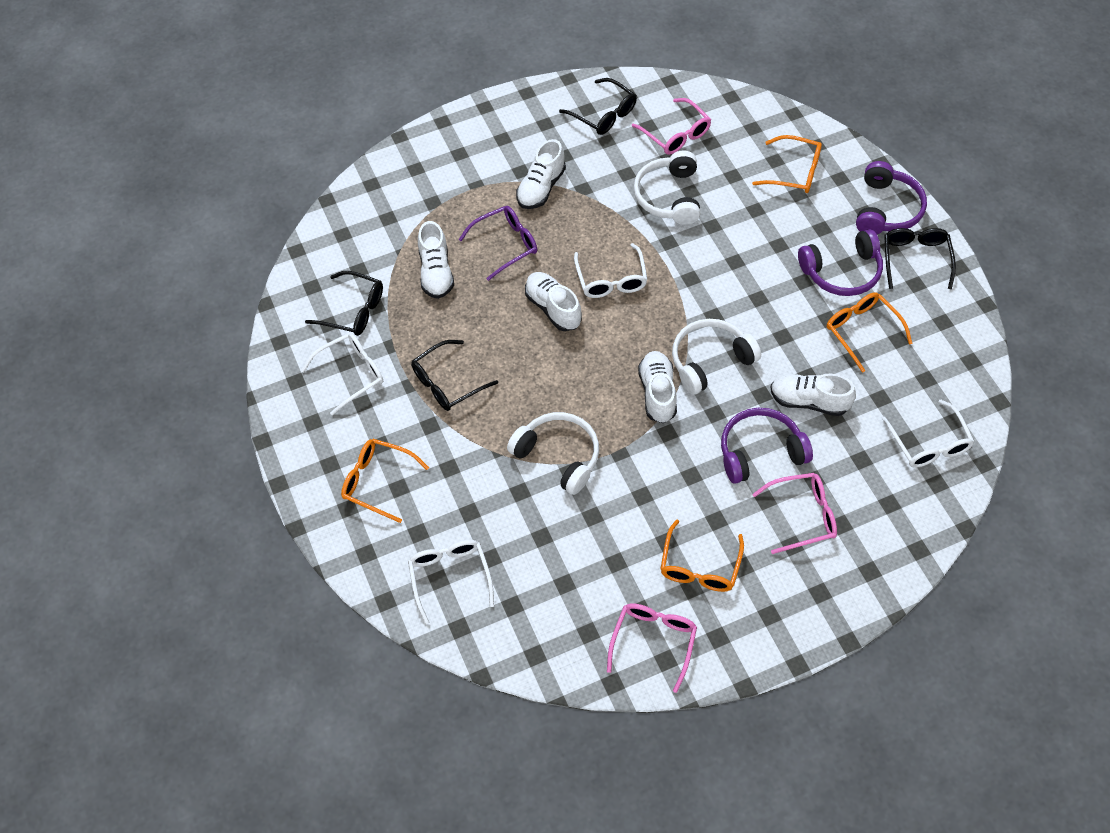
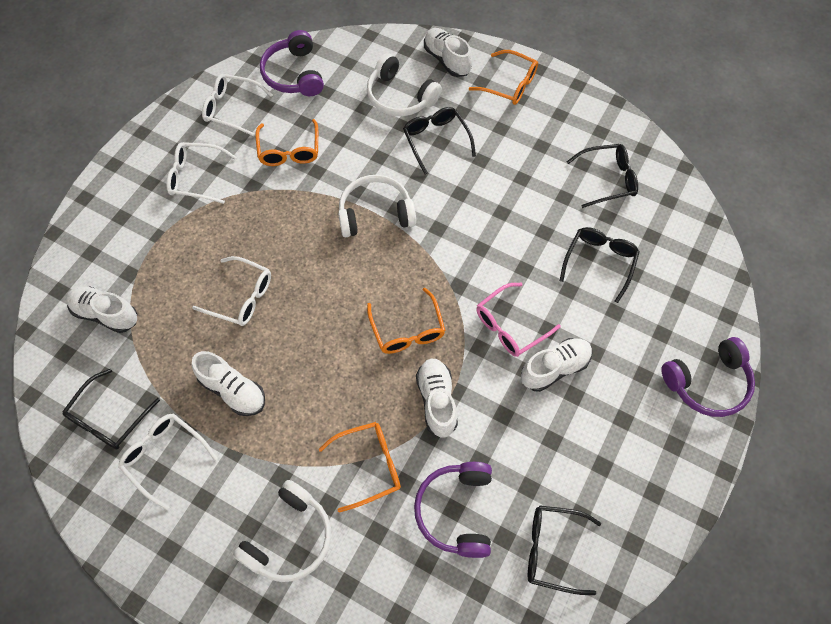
black glasses: [305,271,383,336] [411,340,498,411] [559,78,637,135] [884,228,956,289] = 4 -> [62,369,160,450] [403,107,476,175] [528,505,601,595] [559,227,640,303] [566,144,638,208] = 5
pink glasses: [607,603,697,693] [632,98,711,155] [752,473,837,554] = 3 -> [476,283,561,357] = 1
purple glasses: [458,206,537,281] = 1 -> none = 0

